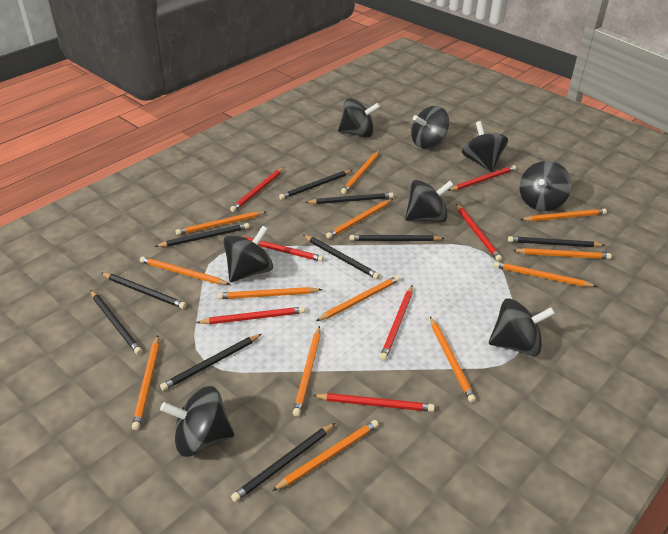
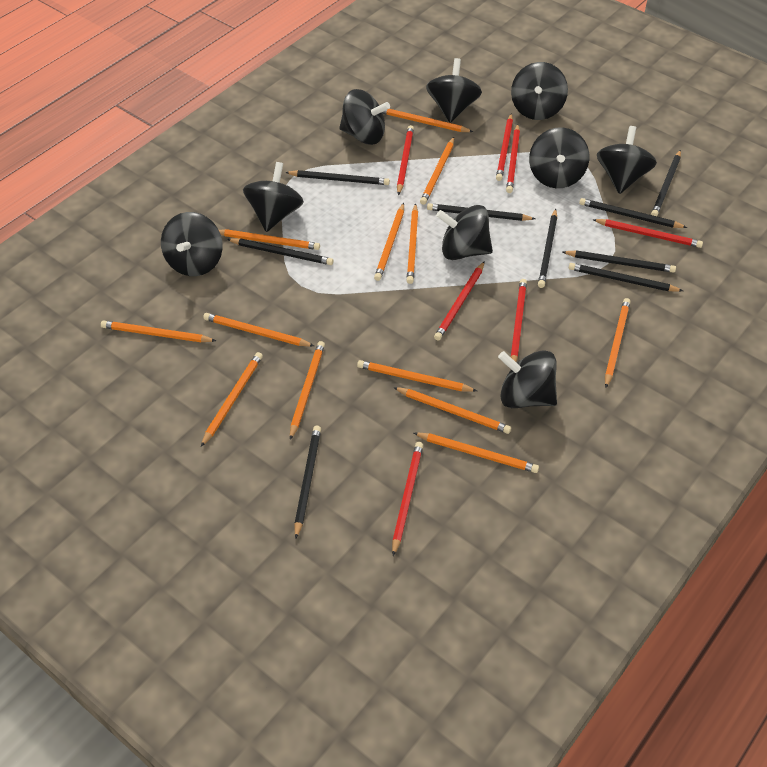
black pencil: [90,290,142,355] [101,273,186,309] [155,223,249,247] [160,334,262,391] [231,423,335,502] [279,170,353,200] [303,235,380,279] [305,193,393,204] [349,235,444,241] [508,236,605,247] = 10 -> [227,239,333,265] [285,170,390,185] [294,426,321,539] [427,203,535,221] [538,209,557,288] [563,250,676,273] [569,263,683,292] [579,198,688,228] [651,150,681,216] = 9
black spinning top: [160,386,234,457] [223,226,273,282] [338,98,380,138] [405,180,454,222] [411,106,449,148] [462,121,508,172] [489,298,555,356] [520,161,572,211] = 8 -> [161,212,223,276] [243,162,304,232] [339,89,390,145] [426,58,482,123] [436,205,493,260] [498,350,557,408] [511,62,568,120] [529,127,589,188] [597,126,657,194] = 9

